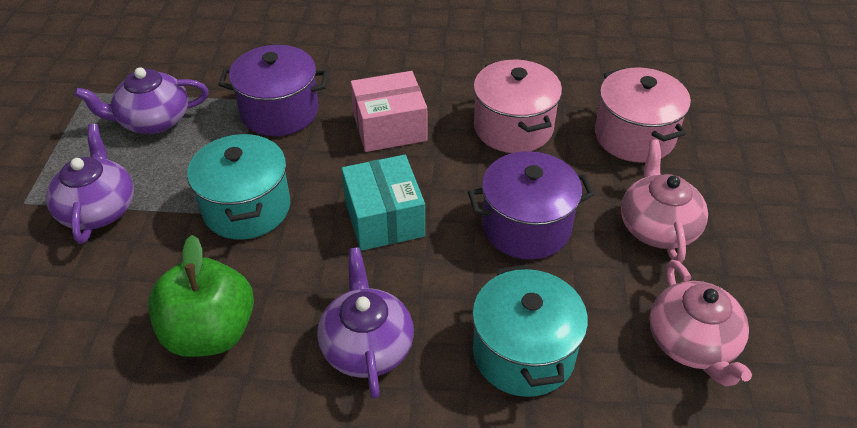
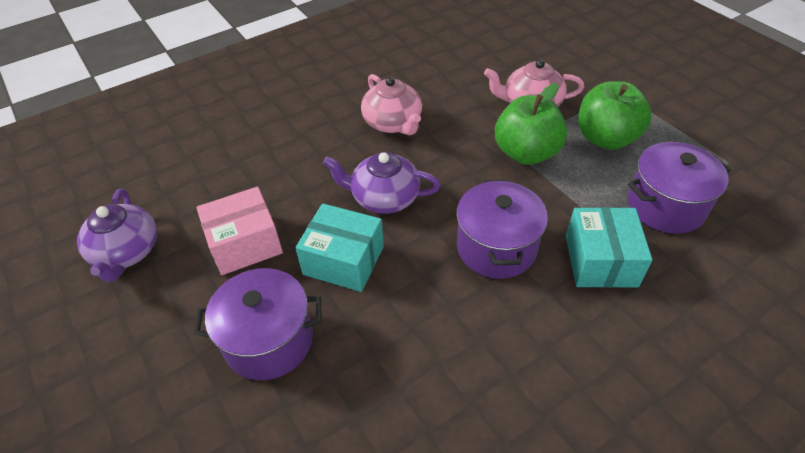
green apple: [148,235,254,357] = 1 -> [495,83,567,165] [578,81,652,150] = 2
pink pot: [473,60,562,153] [595,67,691,163] = 2 -> none = 0
purple pot: [218,45,328,136] [468,151,594,260] = 2 -> [194,268,321,380] [456,179,548,279] [628,142,731,234] = 3
purple teapot: [46,124,134,244] [75,67,209,134] [317,247,414,399] = 3 -> [77,189,157,282] [323,152,440,214] = 2
turquoise box: [341,155,425,251] = 1 -> [295,203,384,292] [566,207,652,288] = 2
turquoise pot: [187,133,290,240] [472,265,588,397] = 2 -> none = 0

